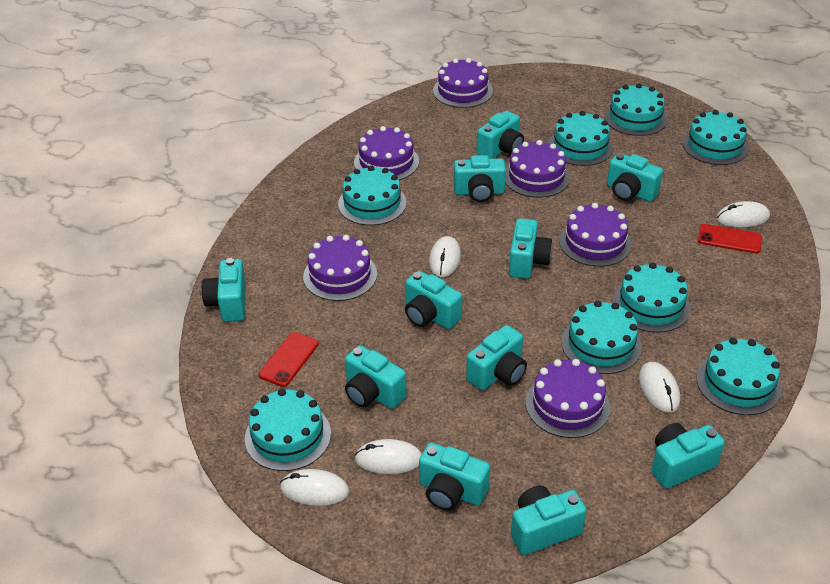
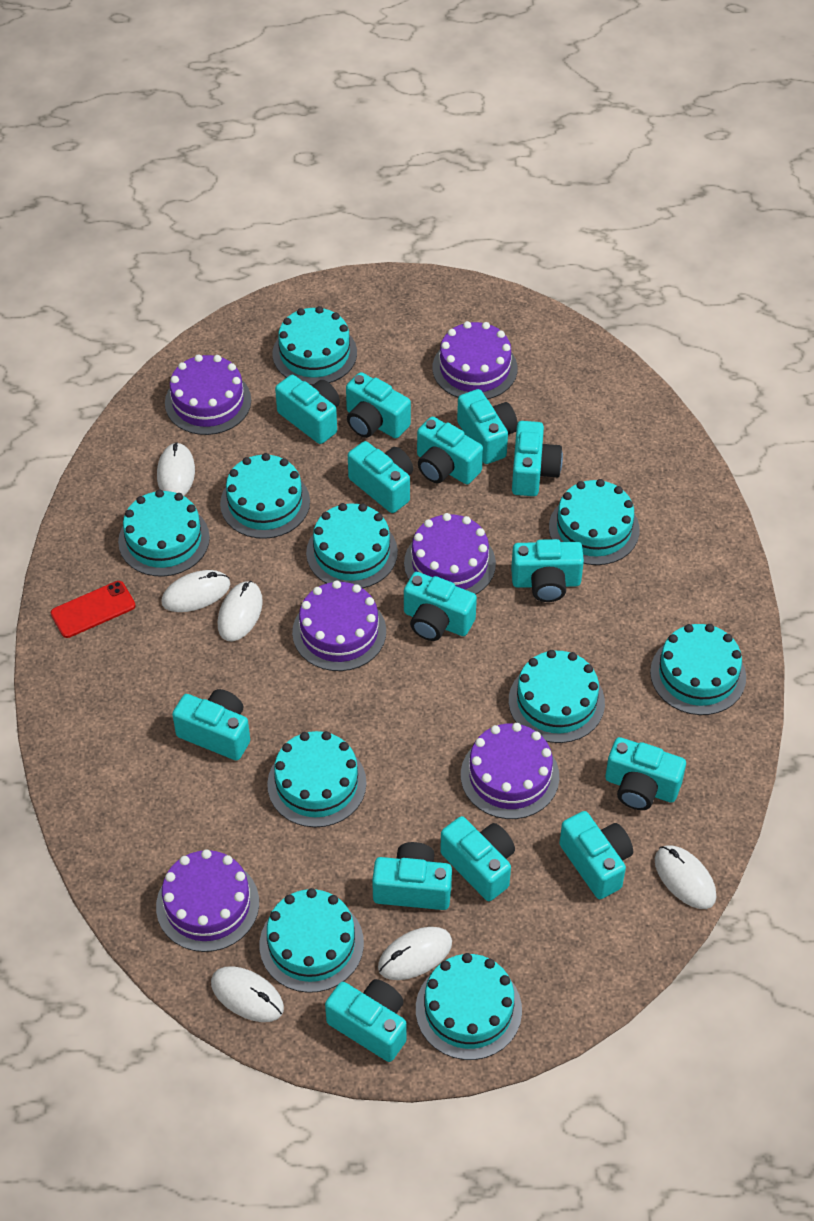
red phone: [259,332,319,387] [698,224,762,254] = 2 -> [51,581,136,638] = 1
turquoise cake: [245,389,331,471] [338,166,406,225] [549,111,613,166] [561,300,642,374] [604,83,667,136] [613,263,691,333] [682,110,748,165] [696,338,782,415] = 8 -> [118,490,210,577] [220,453,310,539] [260,888,364,993] [267,731,367,827] [272,306,357,385] [306,503,398,588] [416,953,522,1060] [509,650,605,743] [549,479,640,565] [650,624,746,715] = 10
turquoise camera: [201,258,246,322] [345,345,407,409] [405,271,462,329] [419,443,490,511] [454,155,506,202] [466,325,527,390] [476,111,524,159] [509,218,552,279] [511,485,587,555] [607,153,663,202] [651,423,725,488] = 11 -> [172,689,250,761] [275,375,340,444] [325,979,406,1062] [346,372,411,438] [348,441,413,513] [372,842,452,910] [404,572,477,641] [417,417,483,484] [440,816,515,901] [457,389,518,464] [511,539,584,602] [512,421,563,496] [559,811,633,899] [605,737,686,810] = 14
white mouse: [280,469,349,506] [354,439,422,474] [429,236,461,277] [639,362,680,413] [716,201,770,227] = 5 -> [157,442,195,496] [161,570,230,612] [211,966,284,1022] [217,581,263,641] [378,927,452,980] [655,845,716,909] = 6

